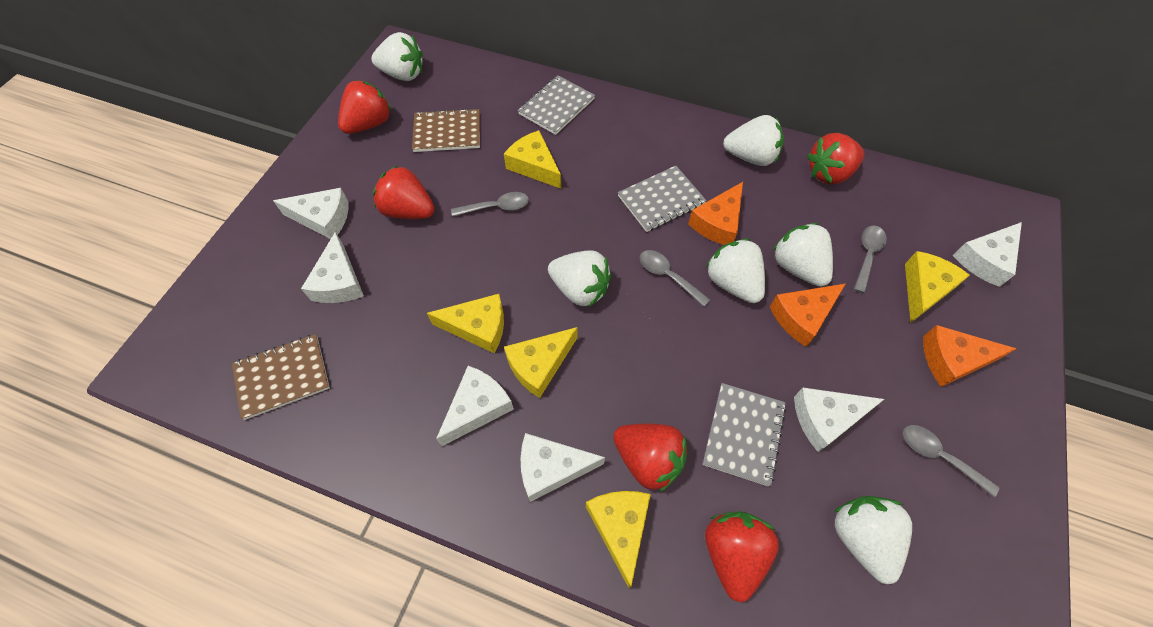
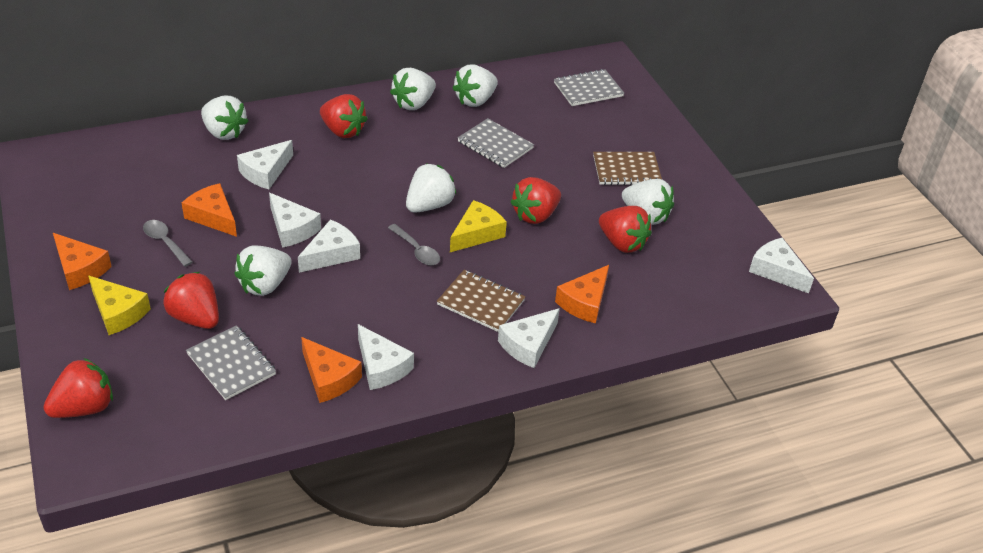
grey spoon: [451,192,529,217] [640,250,710,307] [854,225,887,293] [903,425,1000,497] = 4 -> [143,220,193,267] [388,224,440,265] = 2
orange cheese: [688,182,743,245] [770,283,846,347] [923,325,1016,387] = 3 -> [53,233,112,290] [182,183,237,237] [301,337,362,403] [555,265,609,323] = 4
yellow cheese: [427,294,504,353] [504,130,561,189] [504,327,577,398] [586,491,651,588] [905,251,970,323] = 5 -> [88,276,151,335] [450,200,507,252] = 2

